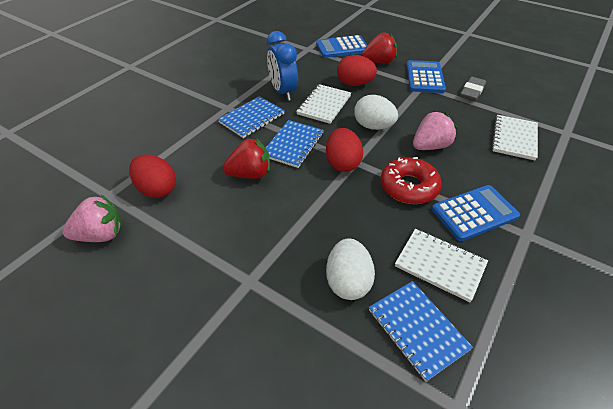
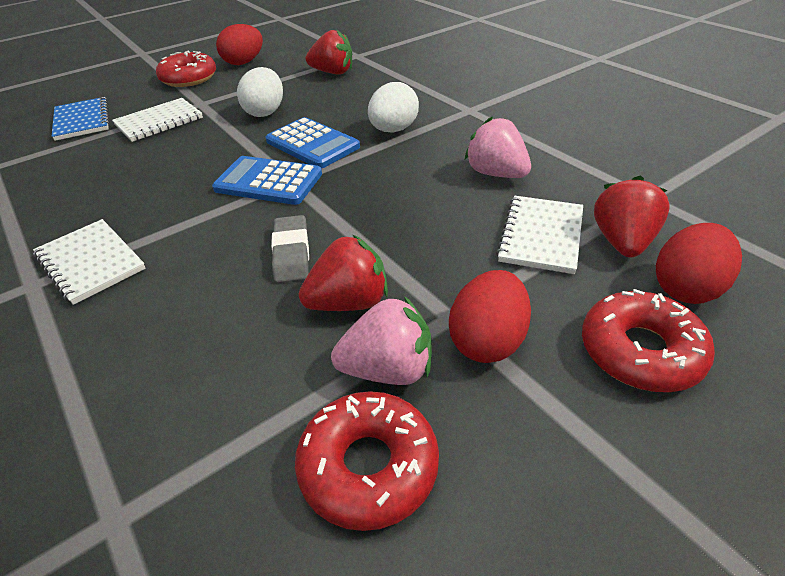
blue calculator: [316,35,367,58] [406,60,446,93] [432,185,520,241] = 3 -> [212,156,322,205] [266,117,360,168] = 2
blue clock: [267,31,298,101] = 1 -> none = 0
blue notebook: [218,96,285,138] [266,120,324,168] [369,281,473,382] = 3 -> [52,97,110,141] = 1
red donut: [381,157,442,204] = 1 -> [156,50,216,87] [295,391,439,531] [582,289,715,392] = 3
red strawberry: [223,138,270,179] [362,32,397,64] = 2 -> [299,234,388,311] [306,29,352,75] [594,175,670,257] = 3

